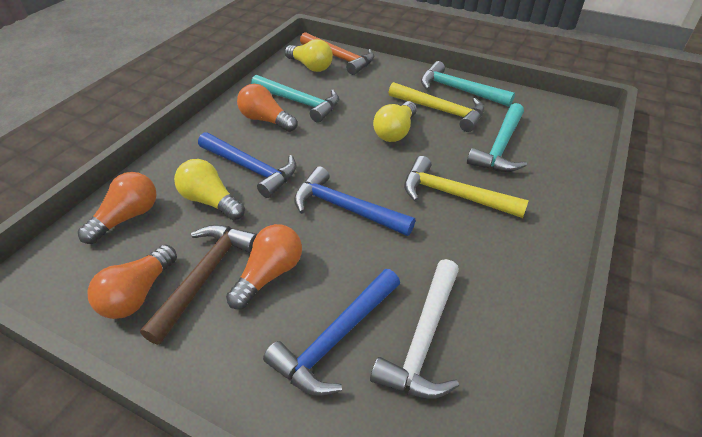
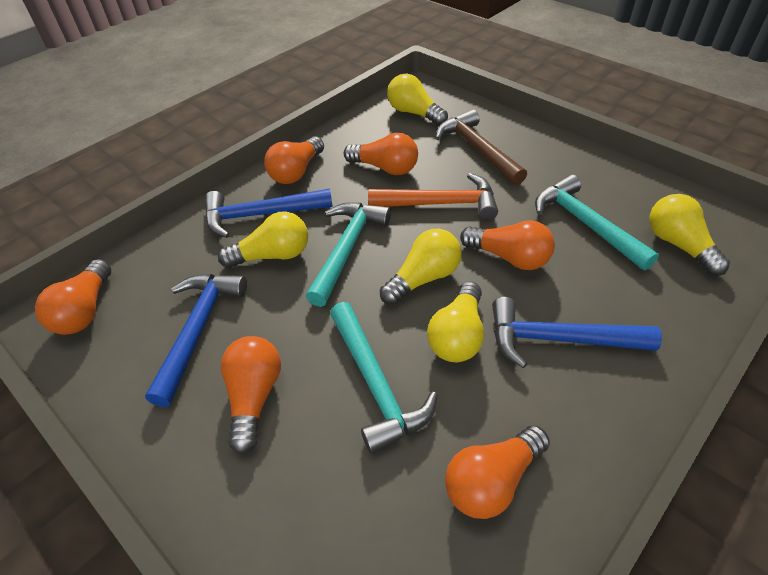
orange light bulb: [78,172,157,244] [87,245,177,319] [226,224,302,309] [237,84,297,132] = 4 -> [35,259,111,335] [221,336,281,454] [264,136,324,184] [344,133,418,175] [445,425,550,519] [460,220,555,270] = 6
white hammer: [370,259,459,398] = 1 -> none = 0
yellow hammer: [389,82,484,132] [404,156,529,218] = 2 -> none = 0
yellow light bulb: [174,159,245,220] [285,39,333,72] [373,101,417,142] = 3 -> [218,211,308,268] [380,229,462,305] [387,73,448,126] [427,281,484,362] [649,194,730,276] = 5

